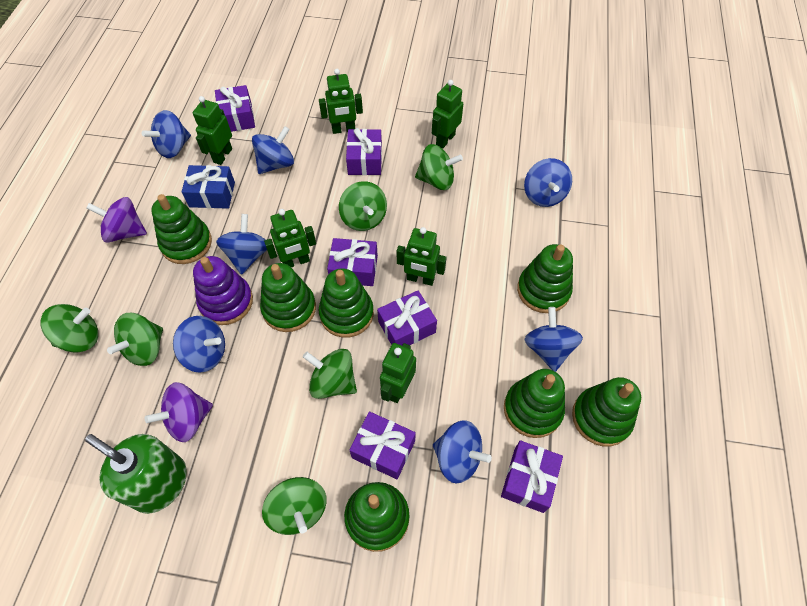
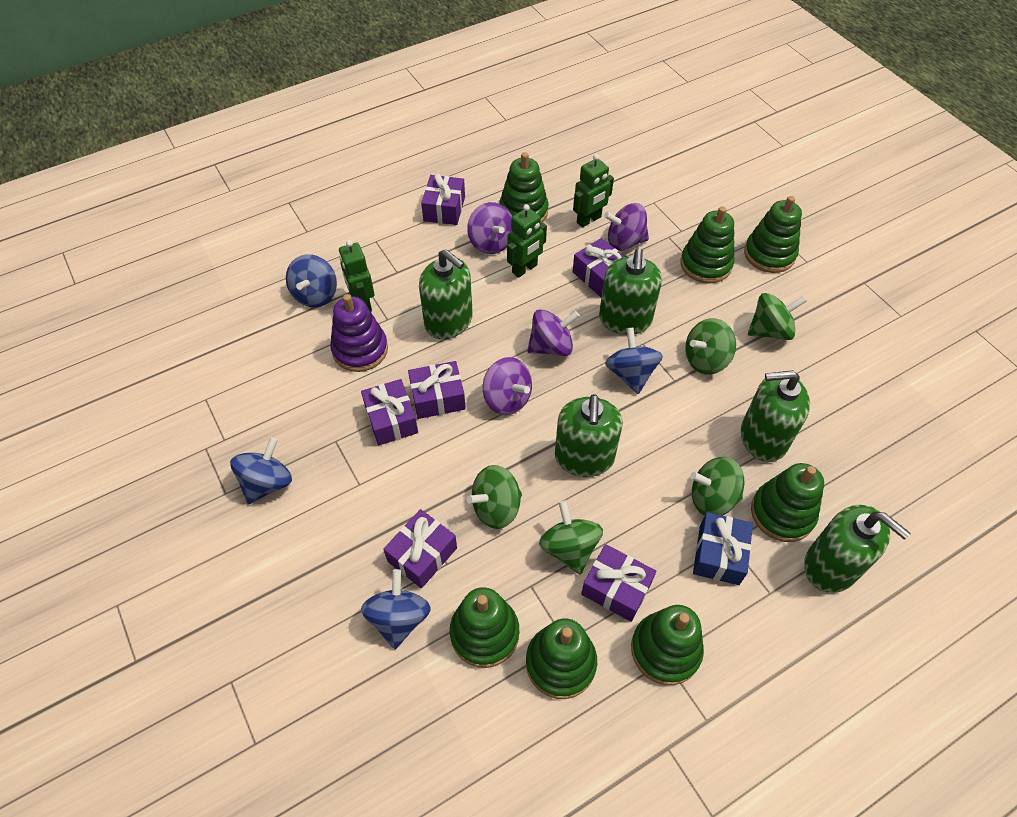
blue spinning top: [142,110,191,158] [173,316,225,373] [216,214,267,275] [252,126,294,174] [433,420,492,483] [524,158,572,207] [524,307,583,372] = 7 -> [230,437,292,504] [286,254,337,308] [361,569,431,649] [605,327,663,394] = 4
green robot: [193,96,232,165] [264,209,316,267] [319,69,363,134] [380,343,416,403] [397,227,447,286] [432,80,463,148] = 6 -> [339,240,375,312] [507,204,547,278] [573,154,614,227] = 3
green soap dispenser: [85,434,187,514] = 1 -> [419,249,473,339] [555,394,623,477] [599,248,662,335] [741,370,810,462] [804,505,911,593] = 5
green spinning top: [41,304,98,352] [107,313,163,366] [262,477,327,535] [303,349,357,399] [339,181,387,231] [415,144,463,190] = 6 -> [467,465,522,529] [539,500,603,574] [685,318,736,375] [690,457,744,516] [748,293,807,340] = 5
purple spinning top: [86,197,147,243] [145,382,213,442] = 2 -> [467,202,512,254] [483,357,532,415] [527,309,580,356] [604,203,649,251] = 4

